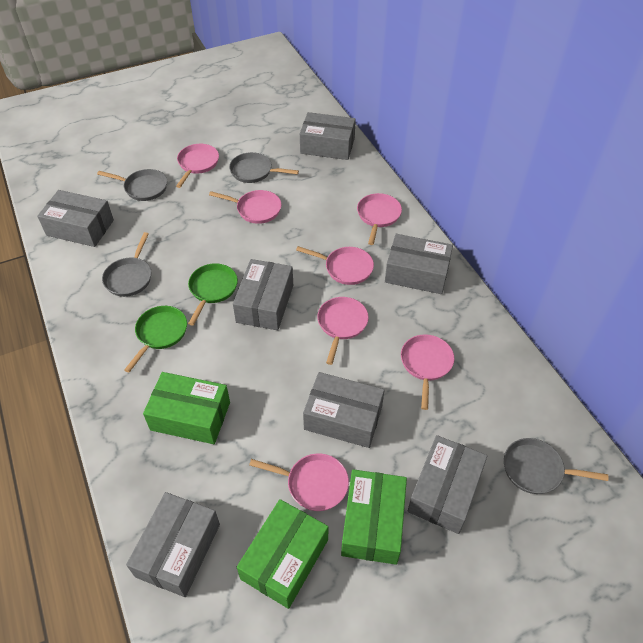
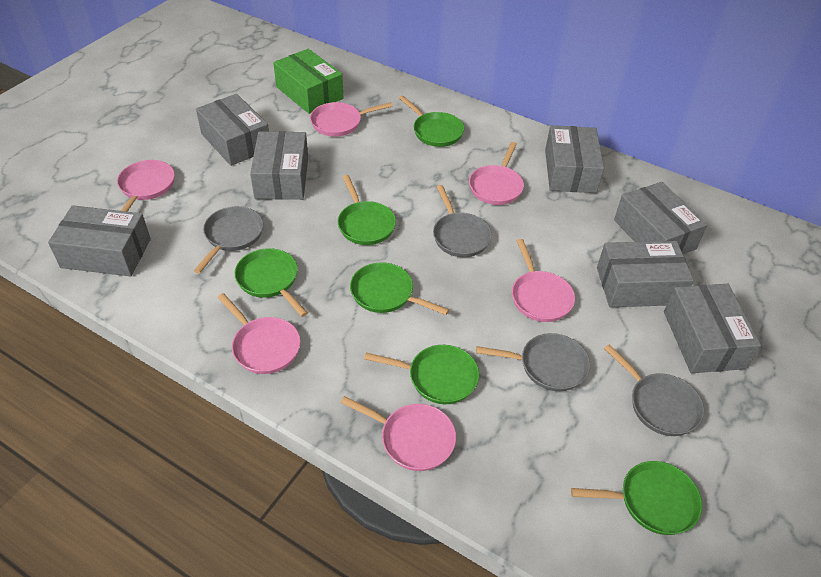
green box: [143,372,230,444] [237,499,329,609] [341,469,407,565] = 3 -> [273,49,343,114] = 1
green pan: [124,306,187,372] [188,263,238,326] = 2 -> [234,248,308,317] [338,175,396,245] [350,262,449,315] [364,345,479,404] [399,95,464,147] [571,461,702,535] = 6
pink pan: [176,144,219,188] [209,190,281,224] [249,453,349,511] [296,246,374,285] [317,297,369,365] [357,193,402,245] [401,334,454,410] = 7 -> [117,160,175,212] [218,293,300,374] [310,102,393,137] [340,396,456,471] [469,142,524,205] [512,239,575,322] = 6

